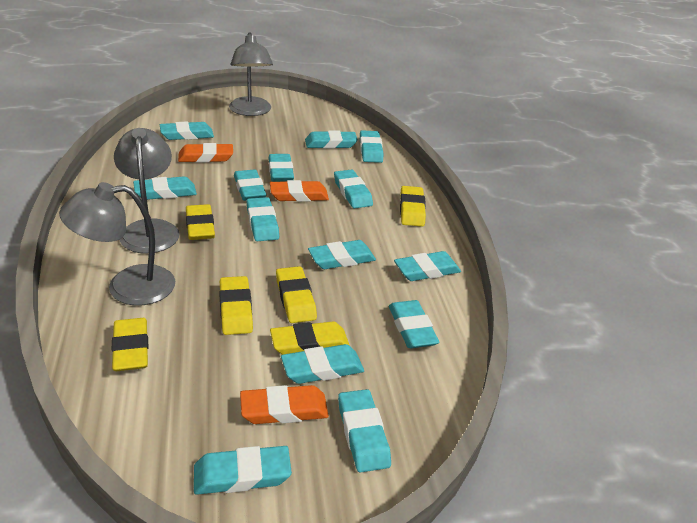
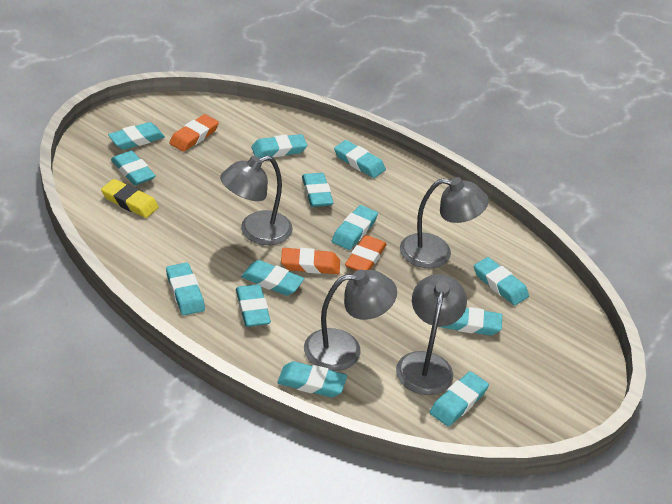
grey lamp: [59,182,175,306] [114,128,179,254] [229,32,273,116] = 3 -> [220,155,293,245] [304,270,397,371] [396,274,467,395] [400,177,489,268] = 4
turquoise eraser: [133,177,197,200] [160,121,214,140] [194,446,292,495] [234,169,267,201] [247,197,279,241] [269,154,294,182] [281,344,364,384] [305,131,358,149] [308,240,376,269] [334,170,373,209] [338,389,391,473] [360,130,383,163] [389,300,440,348] [394,251,461,281] = 14 -> [108,122,165,150] [111,151,156,185] [166,262,205,315] [236,284,271,327] [241,260,304,296] [251,134,307,158] [277,361,347,397] [302,173,333,207] [332,205,378,250] [334,140,386,178] [430,371,489,427] [441,307,502,335] [474,257,529,305] = 13
yellow eraser: [112,318,148,371] [186,204,215,240] [219,276,253,335] [270,321,350,355] [276,266,317,323] [400,186,426,227] = 6 -> [101,179,159,218] = 1

